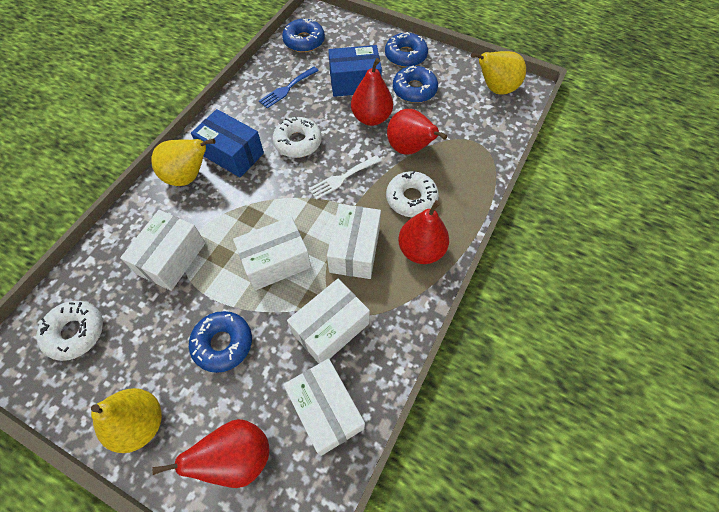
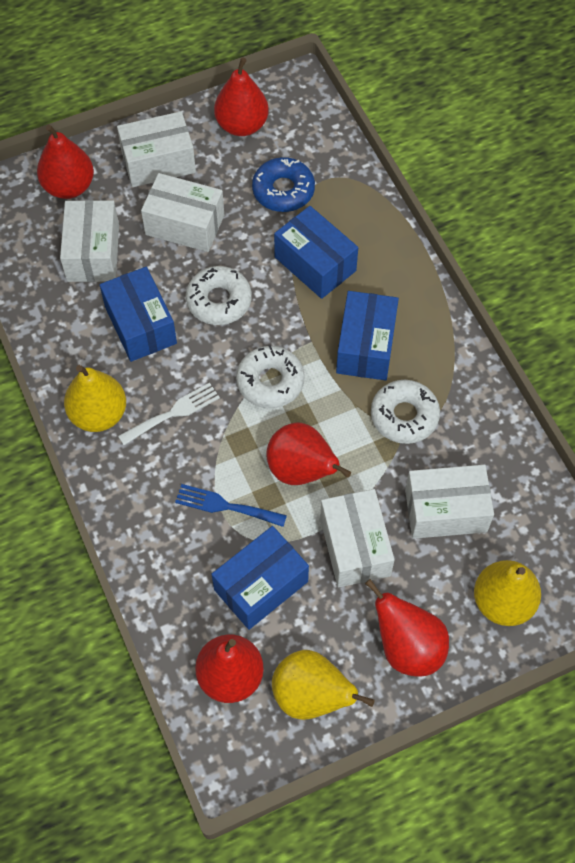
blue box: [191,109,264,177] [328,45,382,97] = 2 -> [100,267,177,362] [212,526,309,630] [274,206,358,299] [336,291,399,380] = 4
blue donut: [189,311,252,373] [282,19,325,52] [385,32,428,67] [393,65,438,103] = 4 -> [252,157,315,212] = 1
red pear: [152,419,269,488] [351,58,393,126] [387,109,447,155] [398,200,449,264] = 4 -> [37,125,94,199] [195,635,264,703] [214,57,269,136] [266,422,351,485] [365,579,449,677] = 5

